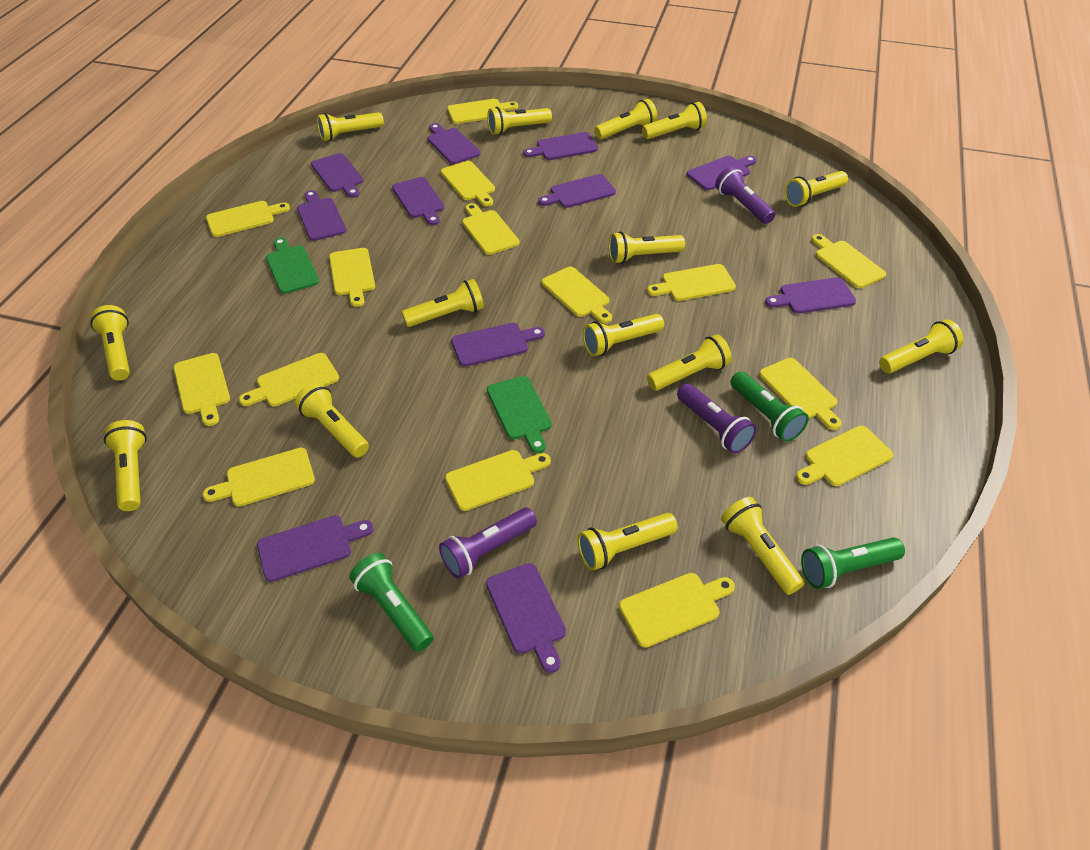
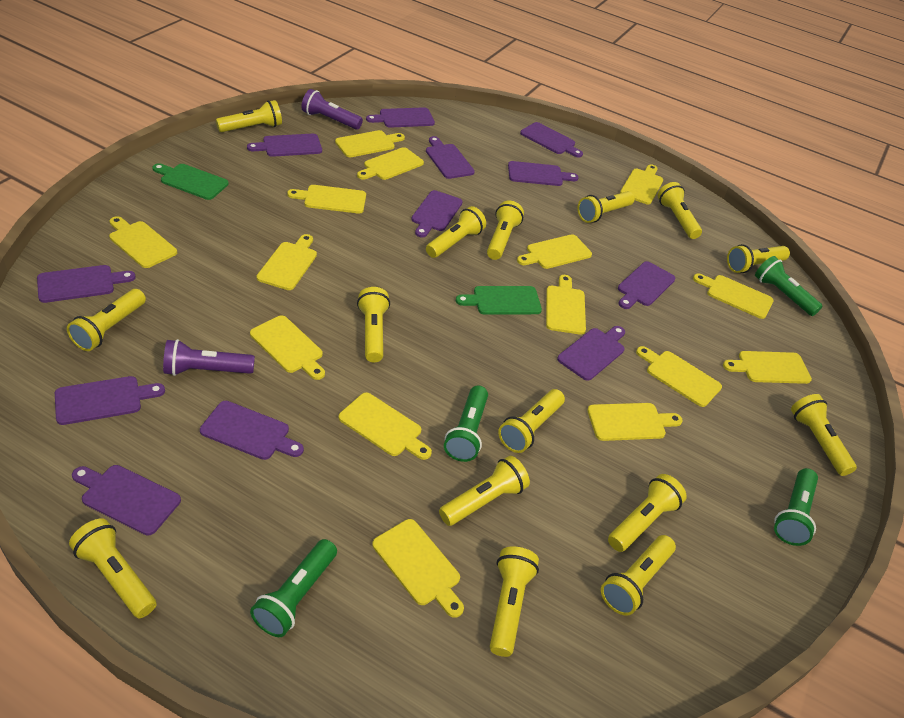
green flashlight: [350,553,434,652] [730,371,809,442] [801,537,905,589] = 3 -> [250,539,337,637] [444,386,488,462] [755,256,823,316] [774,468,818,546] = 4
purple cutting board: [257,515,373,582] [297,190,346,241] [311,153,363,198] [392,177,444,225] [427,123,480,164] [451,323,545,367] [486,563,566,673] [523,132,598,160] [538,174,616,208] [687,156,756,190] [765,277,856,314] = 11 -> [37,265,136,303] [55,376,165,425] [72,465,181,535] [200,401,304,460] [247,134,322,157] [366,107,435,128] [411,190,463,238] [426,136,475,179] [508,161,579,186] [520,122,583,157] [557,326,625,381] [618,261,676,309] = 12
purple flashlight: [439,508,537,579] [677,383,757,453] [715,166,775,224] = 3 -> [163,339,255,376] [301,89,363,130] = 2

